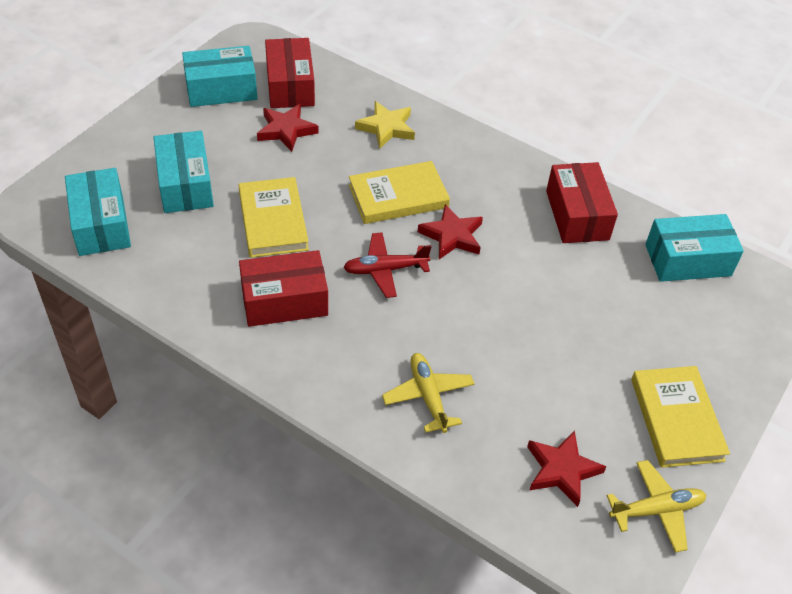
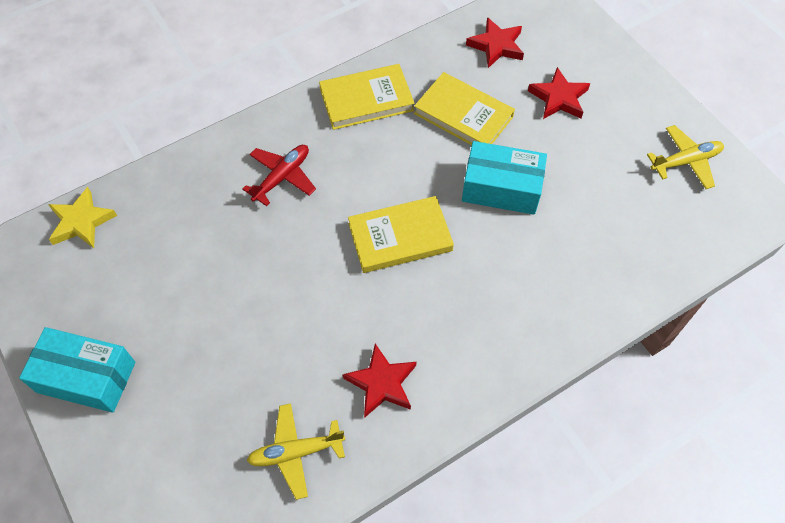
red box: [239,250,328,327] [265,38,315,108] [546,162,618,243] = 3 -> none = 0
turquoise box: [65,168,131,256] [153,131,214,213] [182,46,257,107] [645,214,744,282] = 4 -> [19,327,135,413] [462,141,547,215] = 2

